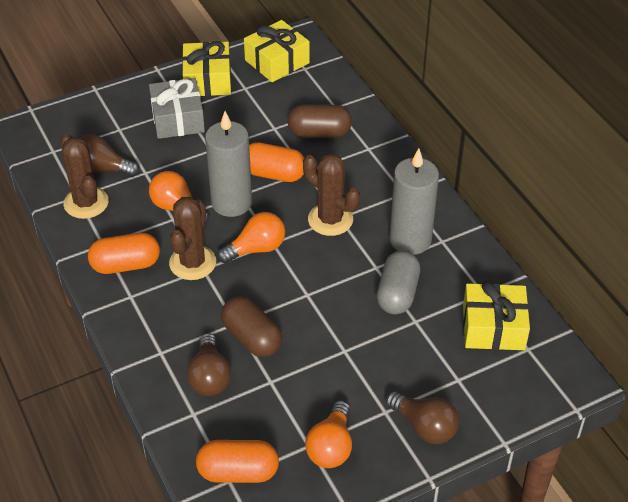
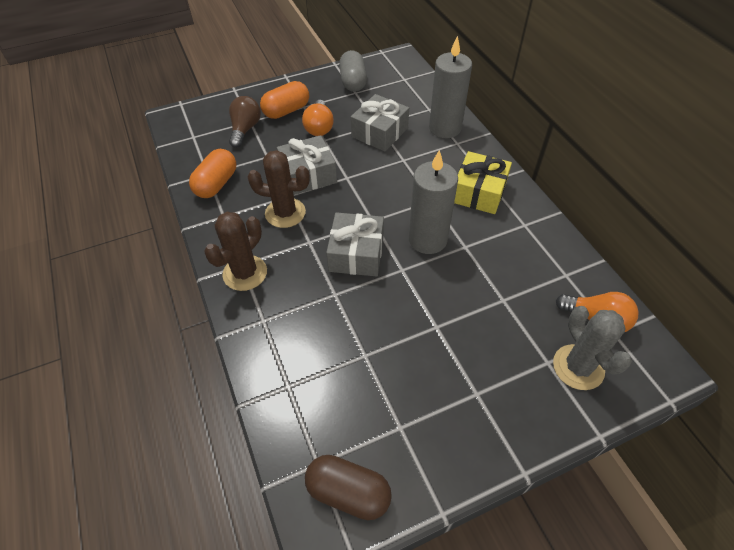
brown cactus: [60,134,109,219] [169,197,216,280] [303,153,360,236] = 3 -> [204,212,267,291] [248,150,310,228] = 2
brown capsule: [221,296,282,357] [287,104,352,137] = 2 -> [305,455,392,520] = 1
brown light bulb: [80,134,139,177] [187,333,231,396] [386,392,459,444] = 3 -> [229,96,261,148] = 1
grey cactus: none = 0 -> [553,306,632,390] = 1
grey gift: [149,78,205,139] = 1 -> [277,135,337,195] [326,212,384,277] [351,94,409,151] = 3
orange capsule: [88,233,160,274] [196,440,279,483] [249,142,304,182] = 3 -> [189,149,236,198] [260,81,309,119] = 2
orange light bulb: [149,171,209,224] [217,212,285,264] [305,401,352,468] = 3 -> [302,100,334,136] [556,292,639,332] = 2
yellow gift: [182,41,231,96] [244,20,310,82] [463,281,530,350] = 3 -> [454,151,512,214] = 1

